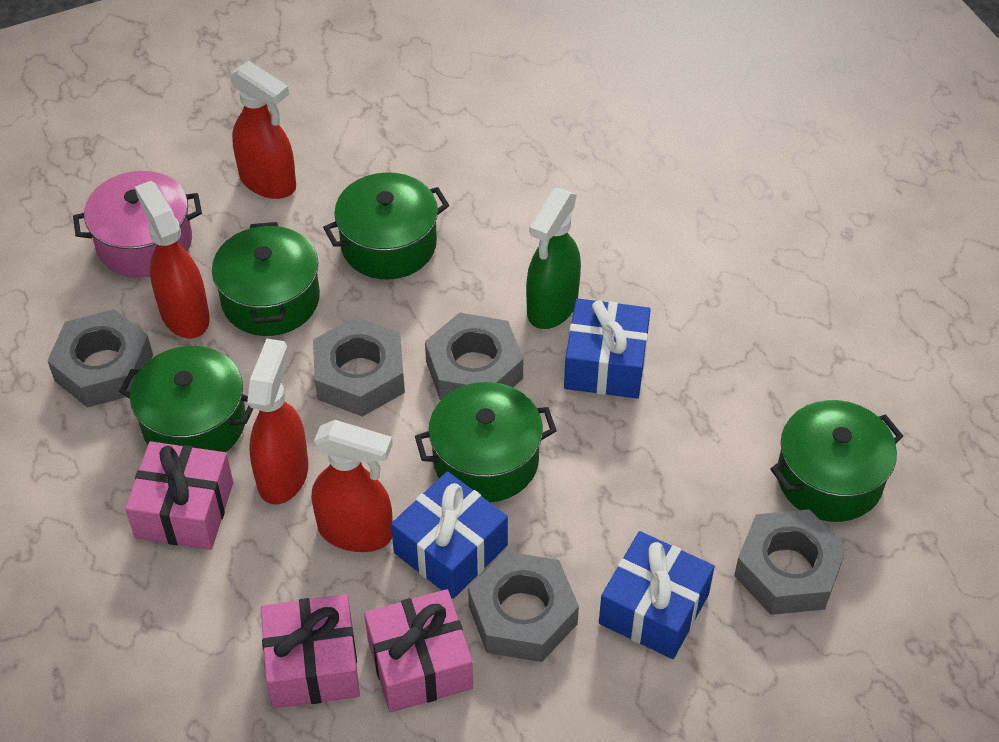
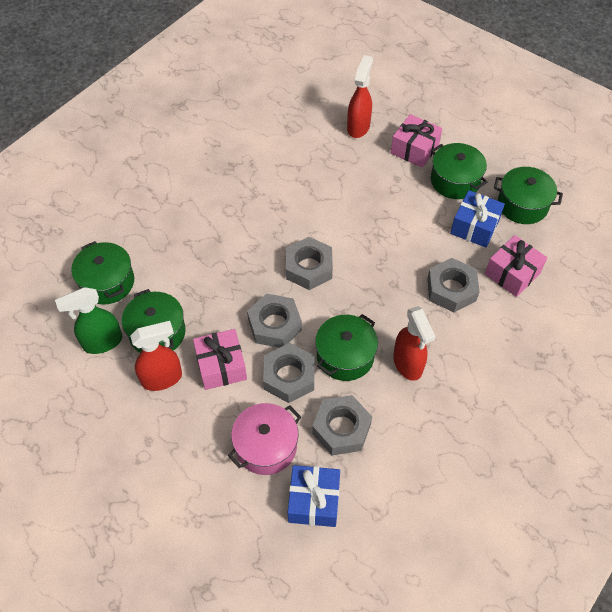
blue gift: [391,471,508,599] [564,298,651,399] [599,531,715,659] = 3 -> [288,465,340,527] [450,190,505,247] = 2
red spray bottle: [135,181,210,338] [230,61,296,199] [247,339,308,504] [312,420,393,552] = 4 -> [130,321,182,391] [347,55,373,138] [393,306,436,381] = 3

